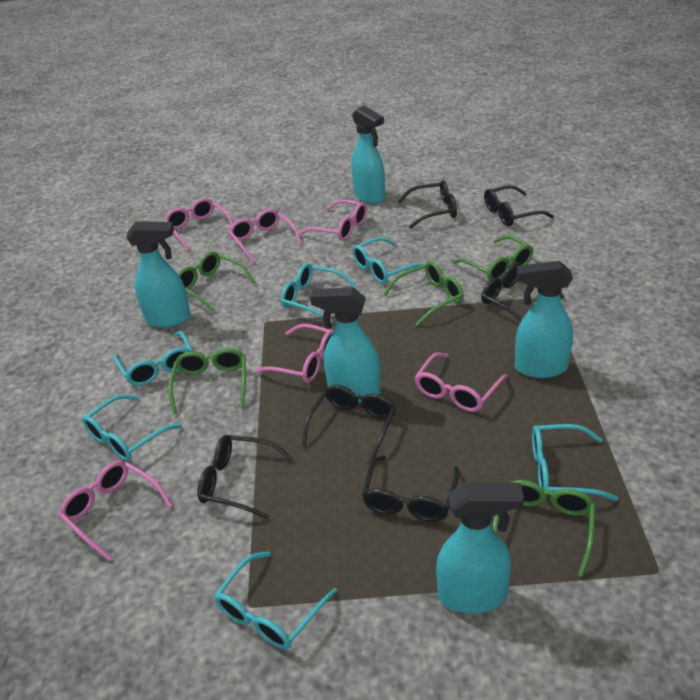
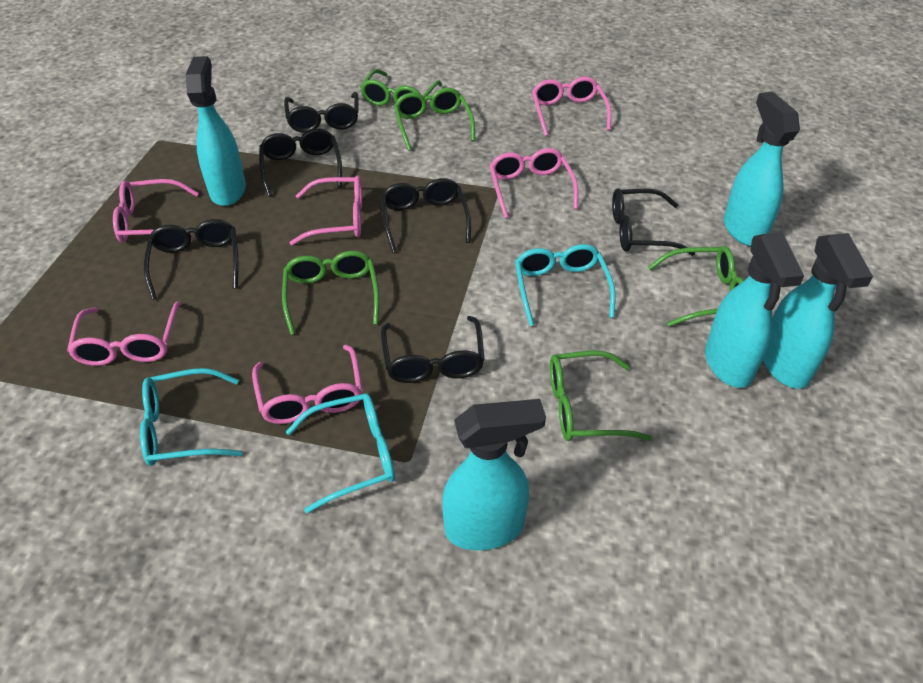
turquoise glasses: [82,395,182,461] [113,331,193,386] [214,551,338,650] [281,263,358,323] [352,237,425,284] [532,424,618,501] = 6 -> [140,368,243,466] [286,394,395,514] [515,244,616,326] = 3

